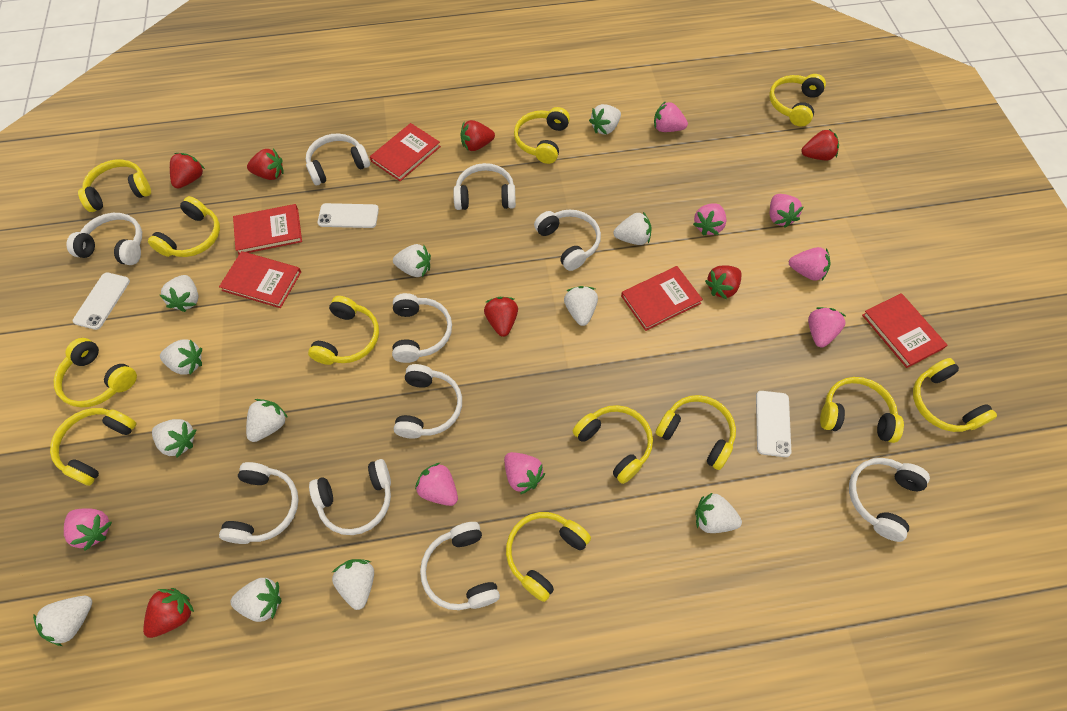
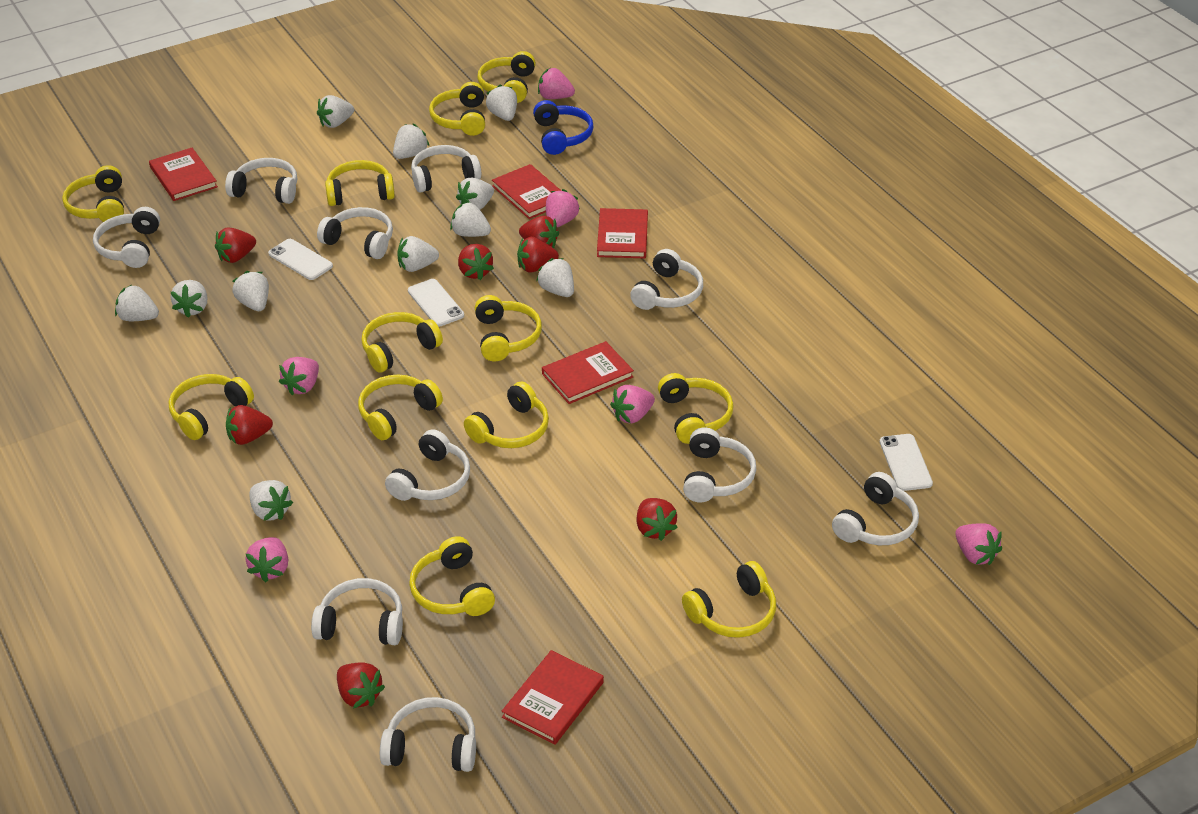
blue headphones: none = 0 -> [533,100,593,155] = 1
pink strawberry: [64,508,112,551] [415,463,458,506] [504,452,545,494] [654,101,688,132] [693,203,726,236] [770,194,804,228] [789,247,831,281] [808,307,846,347] = 8 -> [245,537,288,582] [279,357,319,395] [538,68,575,99] [546,189,580,227] [610,385,655,424] [955,524,1002,565] = 6
white strawberry: [33,596,92,646] [152,419,196,458] [160,275,199,312] [160,339,202,375] [230,578,282,622] [246,399,288,442] [332,559,374,610] [393,244,431,277] [564,286,598,326] [589,104,621,135] [613,212,652,245] [695,492,742,533] = 12 -> [115,285,159,321] [171,280,208,318] [233,271,269,311] [249,480,293,521] [317,95,354,128] [393,124,429,159] [397,236,439,272] [450,202,491,237] [456,178,494,210] [486,85,517,121] [536,258,574,297] = 11

